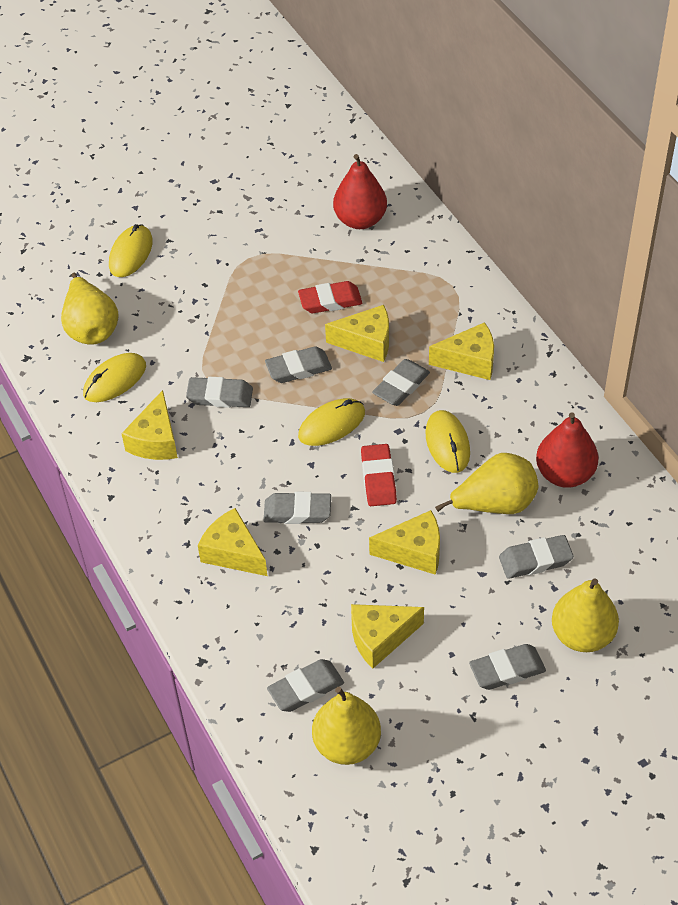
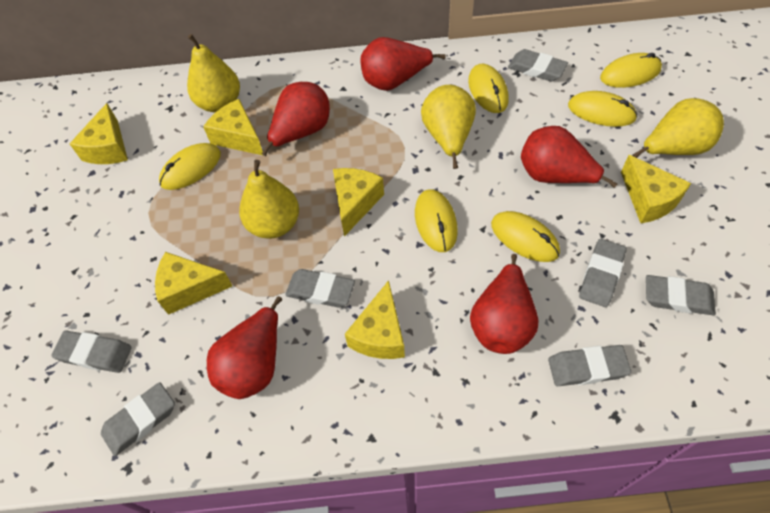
red eraser: [298,281,362,313] [361,444,397,506] = 2 -> none = 0
red pear: [333,154,387,229] [536,412,598,488] = 2 -> [207,296,282,399] [262,82,330,156] [360,37,446,91] [470,254,539,354] [521,126,617,188] = 5
yellow mouse: [83,353,146,402] [109,224,153,277] [298,398,365,446] [426,410,470,473] = 4 -> [159,143,221,190] [415,189,458,252] [468,64,509,113] [491,211,560,262] [568,91,638,127] [600,53,662,88] = 6

